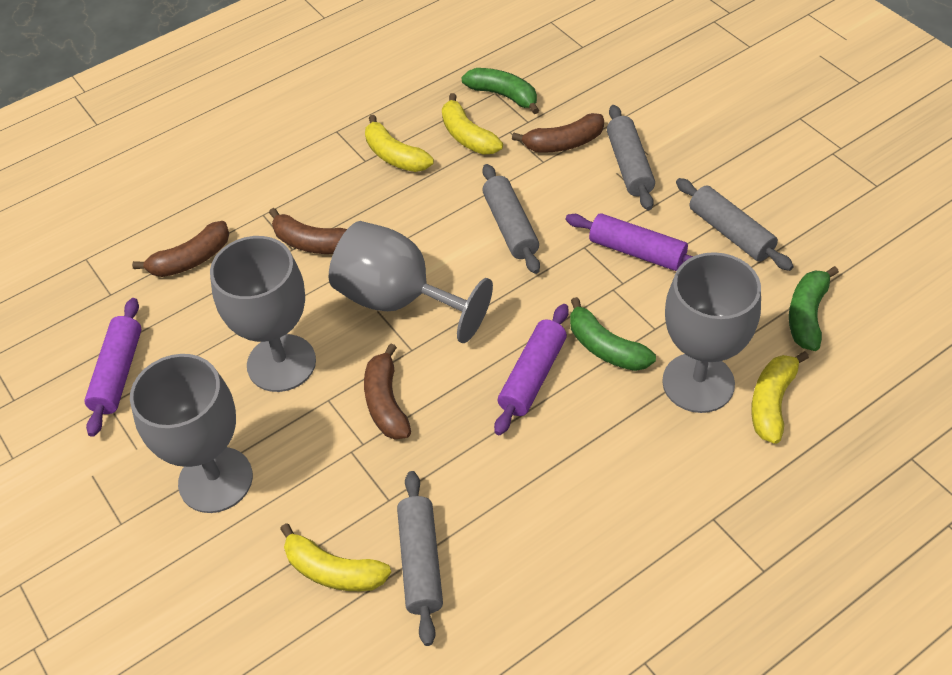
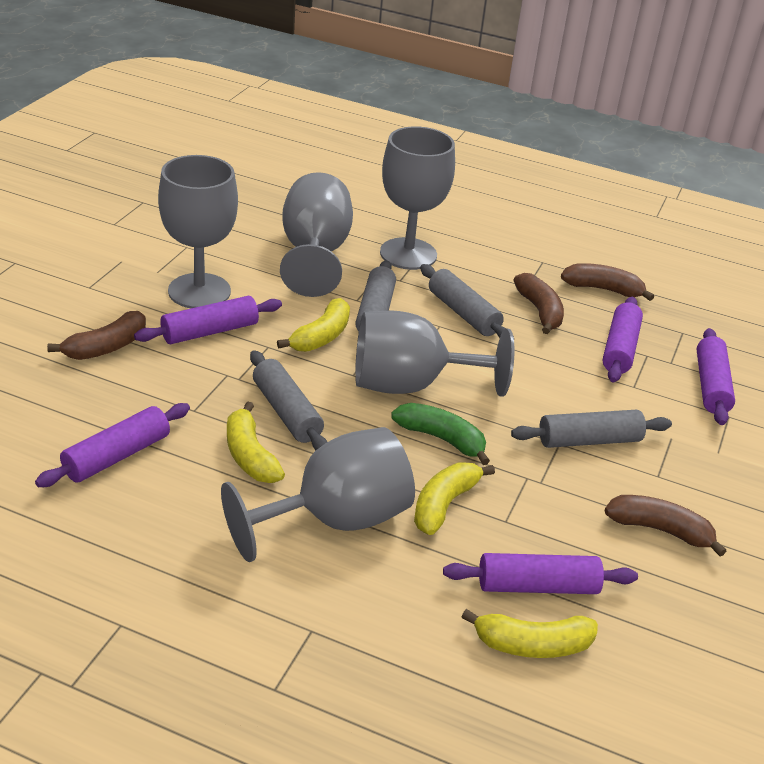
green banana: [461,68,539,114] [570,297,656,371] [789,266,839,351] = 3 -> [391,403,490,465] = 1
grey goblet: [130,354,253,513] [210,236,316,392] [329,221,493,343] [662,252,761,413] = 4 -> [158,155,238,308] [221,427,415,562] [280,172,353,297] [355,311,515,397] [380,126,455,270] = 5
purple rolling pin: [84,298,142,437] [494,304,569,435] [566,213,693,271] = 3 -> [35,403,190,487] [134,296,282,344] [443,553,638,594] [603,297,643,382] [697,328,735,425] = 5

